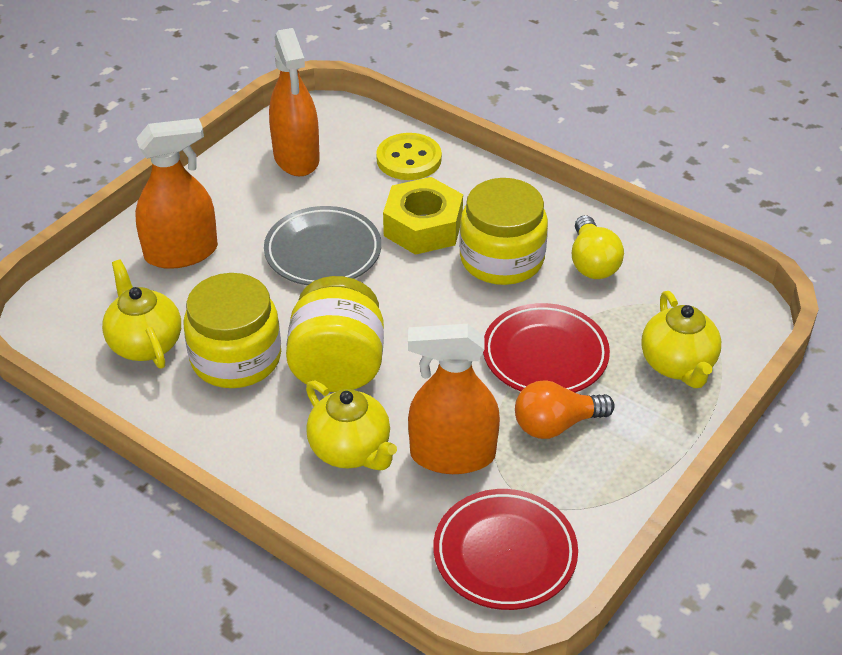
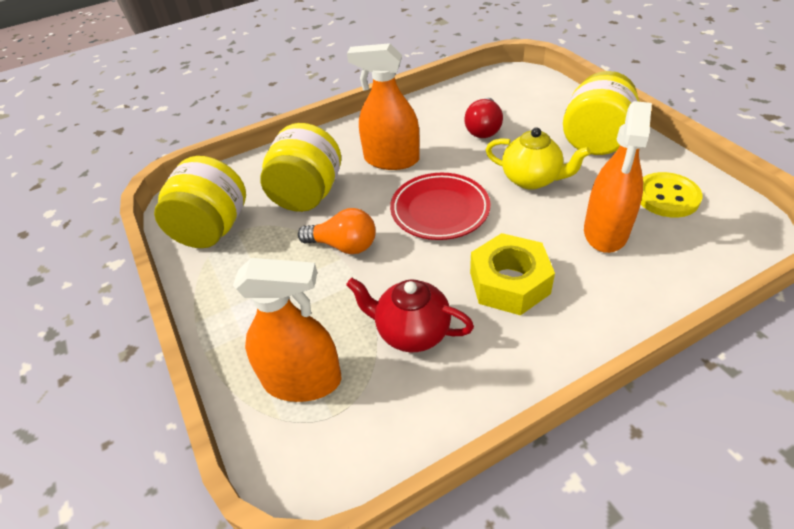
grey plate: [264,206,381,285] = 1 -> none = 0
red light bulb: none = 0 -> [464,98,503,138] = 1
red plate: [433,489,578,610] [483,303,610,393] = 2 -> [390,173,490,240] = 1
red teapot: none = 0 -> [346,278,474,352] = 1
yellow light bulb: [572,215,624,279] = 1 -> none = 0
yellow teapot: [102,260,181,369] [306,380,397,470] [641,291,721,388] = 3 -> [486,127,591,190] = 1

